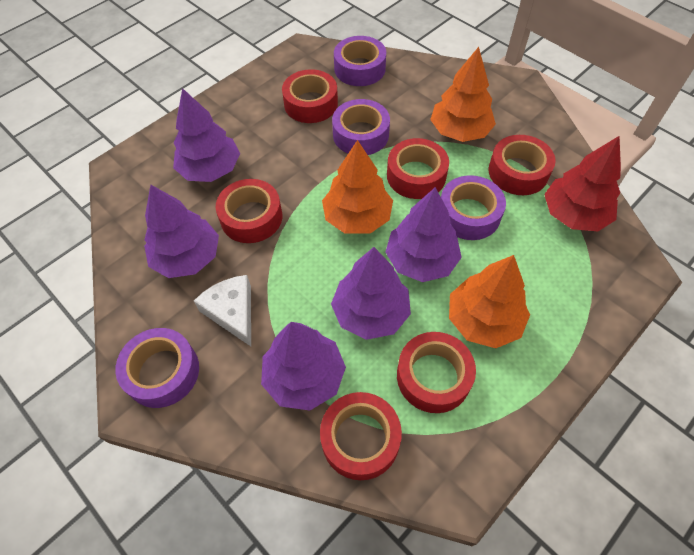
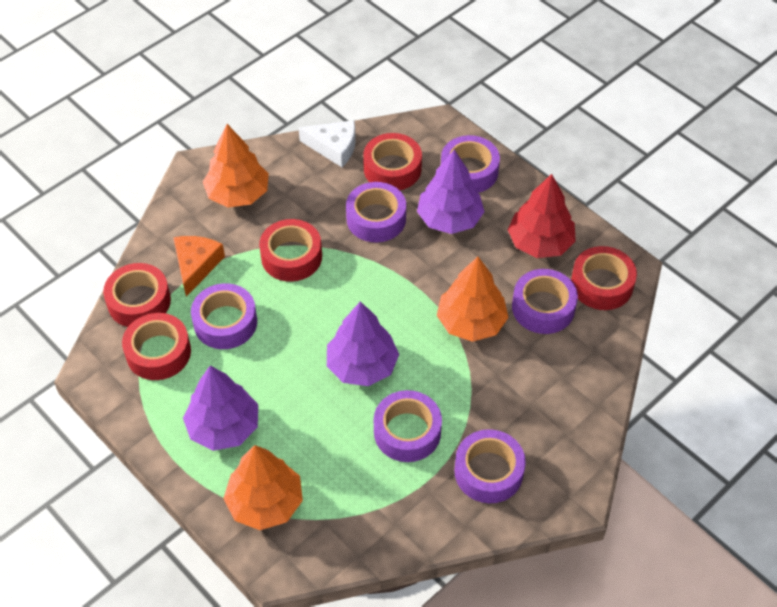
orange cheese: none = 0 -> [173,236,225,297] = 1
purple tape: [115,328,199,408] [332,99,390,155] [334,36,386,86] [441,175,506,240] = 4 -> [191,283,257,349] [346,182,406,242] [374,390,442,462] [441,135,500,193] [454,429,526,503] [512,269,578,334] = 6
purple tree: [144,185,219,278] [173,88,240,182] [261,322,346,411] [331,247,411,340] [386,187,462,282] = 5 -> [183,366,258,451] [327,301,399,386] [417,149,485,234] = 3
red tape: [216,179,282,243] [282,69,338,123] [320,392,402,480] [387,138,449,199] [397,332,476,413] [488,135,556,195] = 6 -> [103,263,171,327] [122,313,191,380] [259,219,322,282] [363,133,422,190] [571,246,637,310] = 5

